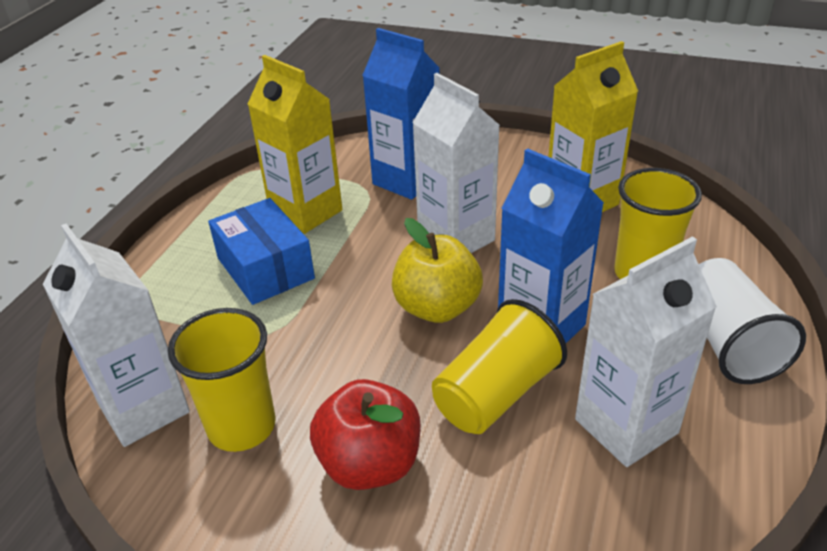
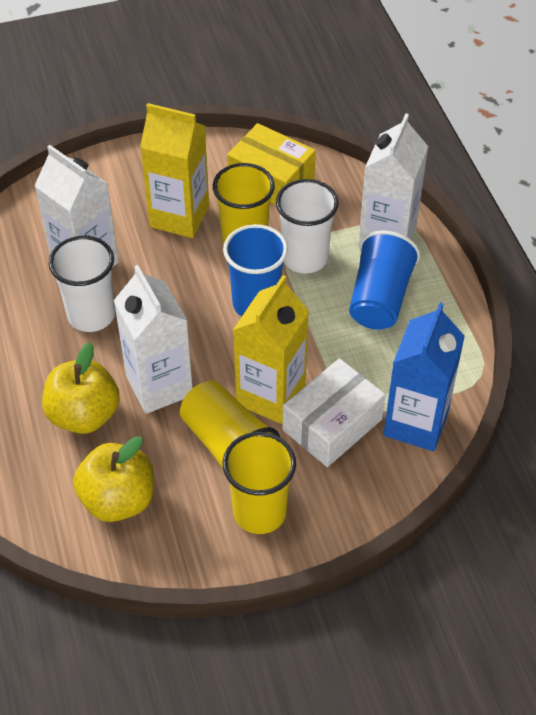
blue box: [208,198,315,305] = 1 -> none = 0
blue carton: [362,28,440,200] [498,148,604,343] = 2 -> [383,302,465,451] = 1
blue cup: none = 0 -> [223,224,288,317] [349,230,420,330] = 2
red apple: [310,379,421,490] = 1 -> none = 0
white box: none = 0 -> [283,358,386,467] = 1
white cup: [699,258,806,384] = 1 -> [49,236,115,332] [276,179,339,273] = 2
yellow apple: [392,218,483,323] = 1 -> [42,342,120,434] [73,436,154,522] = 2
yellow box: none = 0 -> [227,123,316,205] = 1

